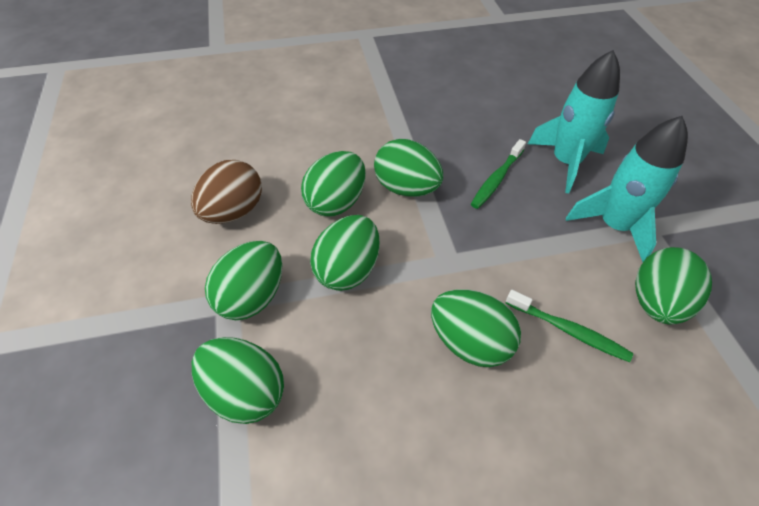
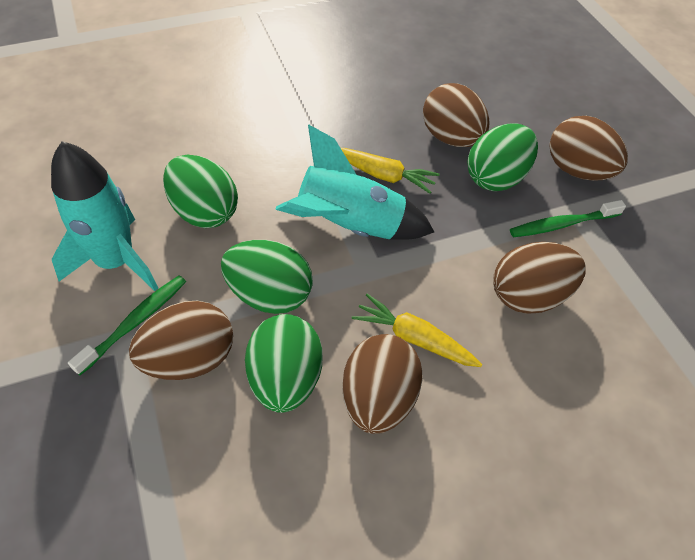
brown egg: [191,160,262,224] = 1 -> [129,301,233,380] [342,334,423,434] [423,83,489,147] [493,242,586,314] [549,116,628,181] = 5
green egg: [192,337,284,424] [205,241,282,320] [301,151,366,217] [310,215,380,291] [374,139,443,196] [431,289,521,367] [635,247,712,324] = 7 -> [163,155,238,228] [221,240,313,314] [245,314,323,413] [467,124,538,191] = 4
yellow carrot: none = 0 -> [341,148,440,194] [352,293,482,367] = 2

